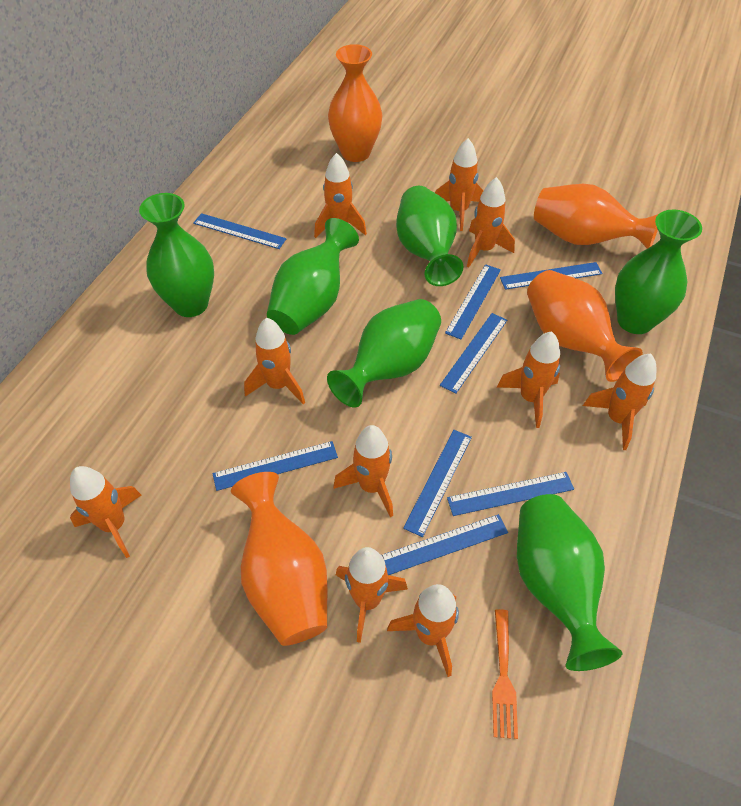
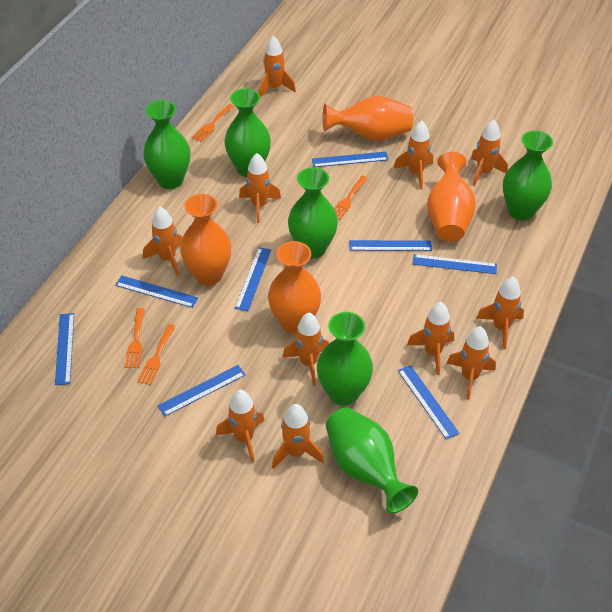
orange fork: [492,609,518,739] = 1 -> [125,308,145,368] [137,324,176,385] [192,104,234,142] [334,176,368,220] = 4
orange rocket: [70,466,141,558] [244,318,305,404] [314,153,367,238] [333,425,393,517] [336,547,408,643] [387,584,459,677] [435,138,483,231] [467,177,515,267] [497,331,560,428] [583,354,656,450] = 10 -> [143,207,182,276] [216,390,265,463] [239,153,281,223] [259,36,296,98] [272,404,324,469] [283,313,329,386] [393,121,433,190] [407,302,454,375] [447,326,496,400] [471,120,508,186] [476,277,524,349] = 11

